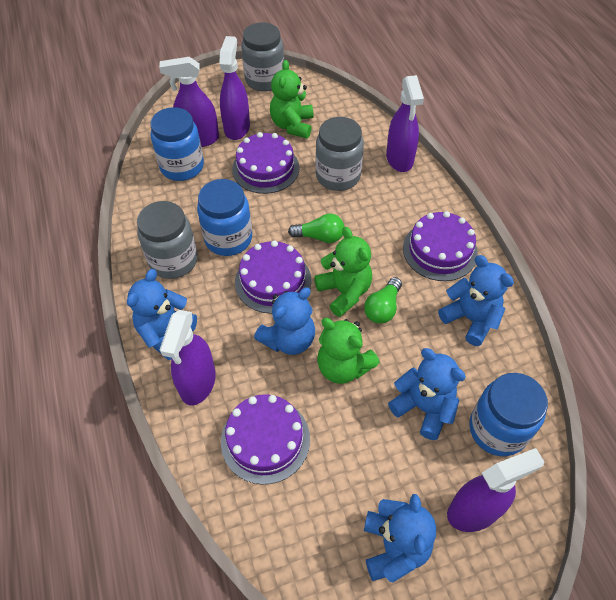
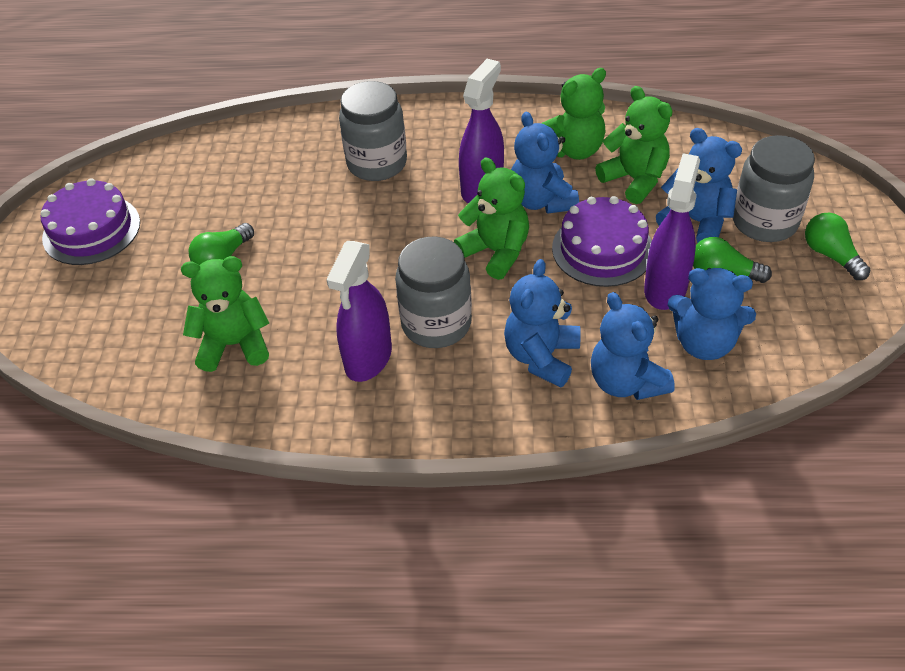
blue jar: [150,107,204,181] [197,179,252,256] [469,373,548,456] = 3 -> none = 0
green light bulb: [288,214,344,243] [364,277,402,324] = 2 -> [189,223,254,265] [693,237,772,283] [805,213,870,280] = 3
green teddy bear: [270,60,314,138] [314,227,372,317] [317,318,380,384] = 3 -> [181,256,269,372] [454,158,529,280] [541,68,606,160] [595,86,673,204] = 4
purple cake: [221,394,310,485] [232,132,300,194] [235,240,311,314] [403,211,478,281] = 4 -> [41,178,140,265] [552,196,652,287] = 2
purple spray bottle: [159,57,219,147] [160,310,216,406] [219,36,250,140] [386,75,424,172] [447,448,544,532] = 5 -> [326,241,392,382] [459,59,504,203] [644,153,700,310] = 3

